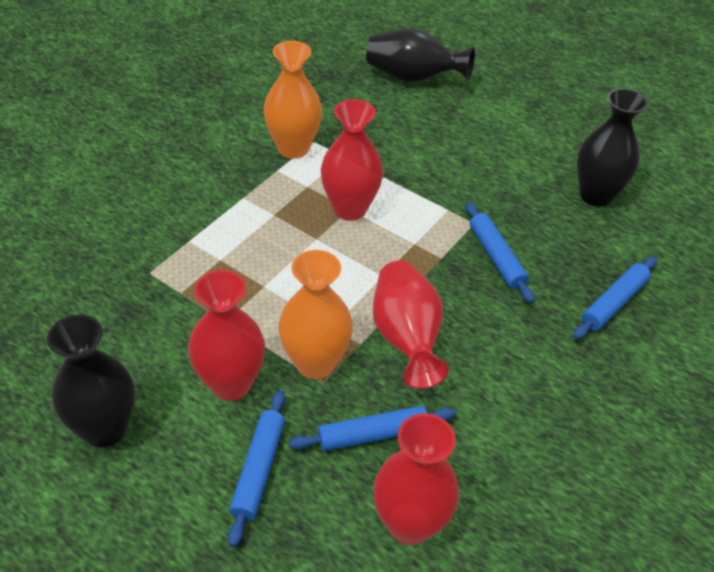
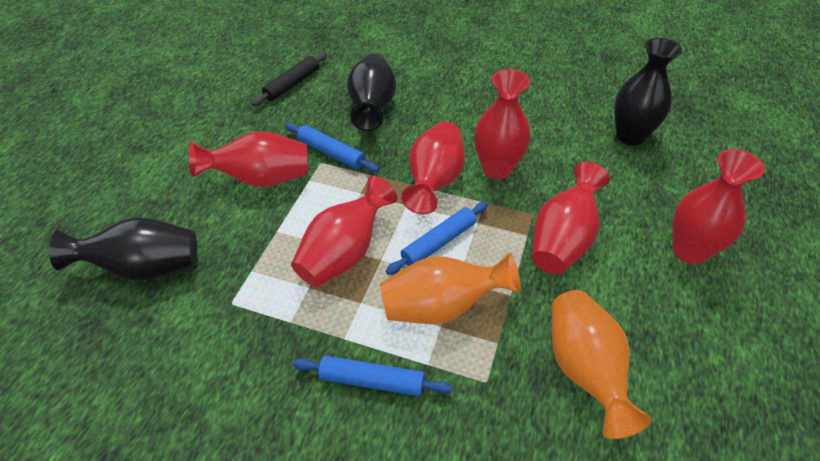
black rolling pin: none = 0 -> [252,52,327,106] = 1
blue rolling pin: [228,390,285,547] [289,406,456,451] [465,202,535,303] [573,256,657,340] = 4 -> [285,123,379,172] [293,356,452,396] [386,202,488,275] = 3
red vase: [188,270,265,401] [320,99,383,221] [373,260,449,389] [374,413,459,545] = 4 -> [189,131,308,187] [291,175,397,287] [401,121,465,215] [474,69,531,179] [532,162,610,274] [672,149,765,264] = 6

